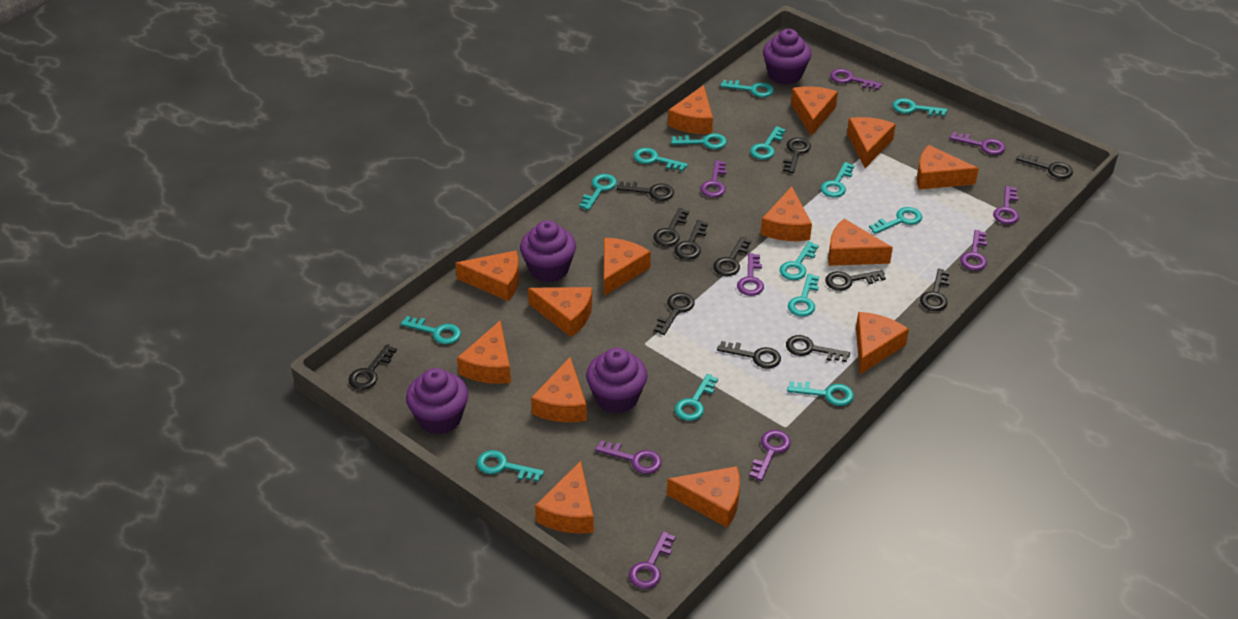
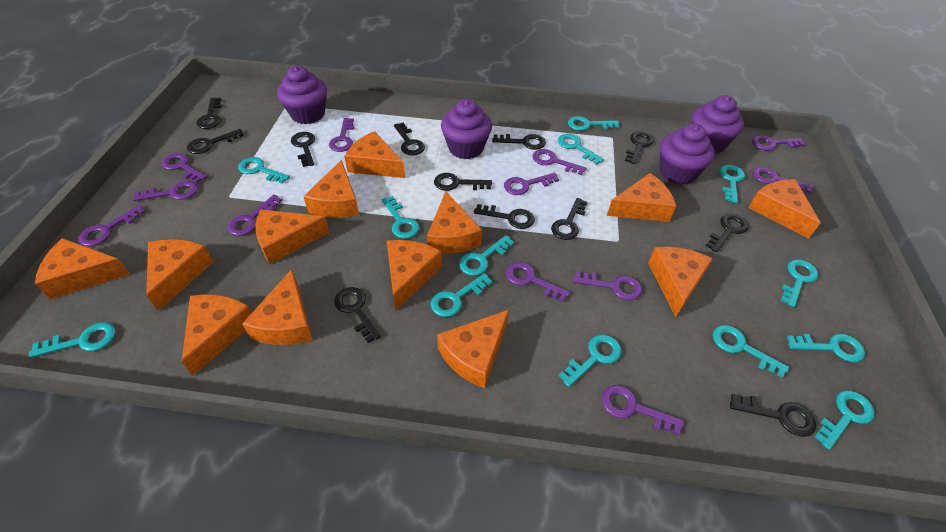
orange cheese: [455,250,519,301] [457,320,511,384] [528,287,592,337] [531,357,587,422] [535,461,594,534] [604,238,651,296] [667,466,740,528] [668,85,713,134] [761,186,812,241] [791,86,838,136] [828,219,893,266] [847,117,896,168] [856,312,909,374] [917,145,979,190] = 14 -> [35,238,130,299] [146,239,214,311] [182,294,252,376] [242,269,313,345] [255,209,330,264] [303,160,359,218] [344,131,405,178] [387,240,442,311] [427,191,482,253] [437,310,509,388] [607,173,676,222] [648,247,713,317] [748,179,820,238] = 13
purple key: [595,440,662,474] [629,531,676,589] [700,160,727,198] [737,253,764,296] [750,430,791,481] [830,69,882,90] [950,132,1005,155] [960,230,987,271] [993,186,1019,224] = 9 -> [79,205,145,247] [132,181,198,201] [161,153,207,183] [227,194,282,236] [329,118,354,152] [504,173,559,195] [506,262,570,302] [532,149,587,175] [573,271,642,300] [602,385,684,435] [752,135,806,151] [753,167,813,193] = 12
turquoise key: [401,316,461,344] [477,450,544,482] [579,174,617,210] [633,148,688,171] [671,133,727,149] [675,374,718,421] [720,80,774,97] [750,126,786,160] [780,241,819,280] [787,381,854,406] [788,273,819,317] [821,162,855,198] [869,207,922,234] [892,98,947,116] = 14 -> [29,322,116,358] [238,157,290,184] [382,196,420,239] [431,273,492,317] [459,235,514,276] [558,134,604,165] [559,335,622,387] [568,116,619,131] [713,325,789,378] [720,165,745,203] [781,259,819,307] [787,334,865,362] [814,390,875,450] = 13

